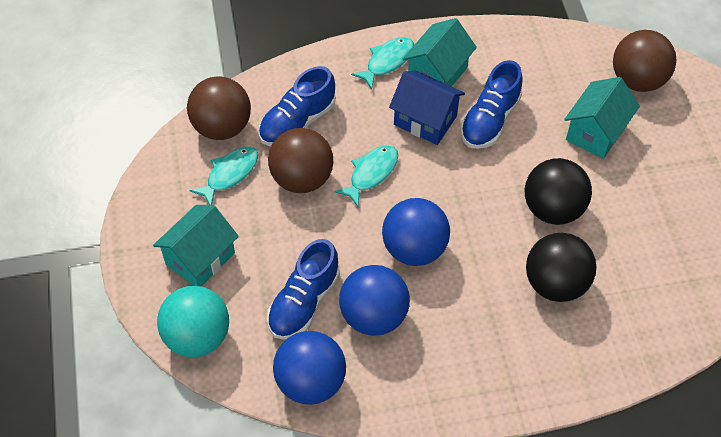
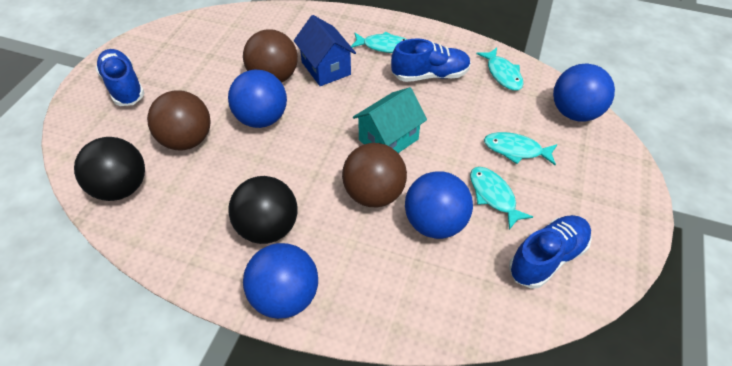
blue ball: [273,331,346,405] [339,265,410,336] [382,198,450,266] = 3 -> [228,70,287,128] [243,243,318,319] [405,171,473,239] [553,64,615,121] = 4
turquoise ball: [157,286,229,357] = 1 -> none = 0
turquoise fish: [189,147,258,205] [334,145,398,207] [351,37,414,90] = 3 -> [351,32,408,53] [470,167,533,230] [476,48,523,91] [484,132,558,165] = 4
turquoise house: [153,205,239,286] [403,18,477,87] [564,77,640,159] = 3 -> [353,87,427,153] = 1

